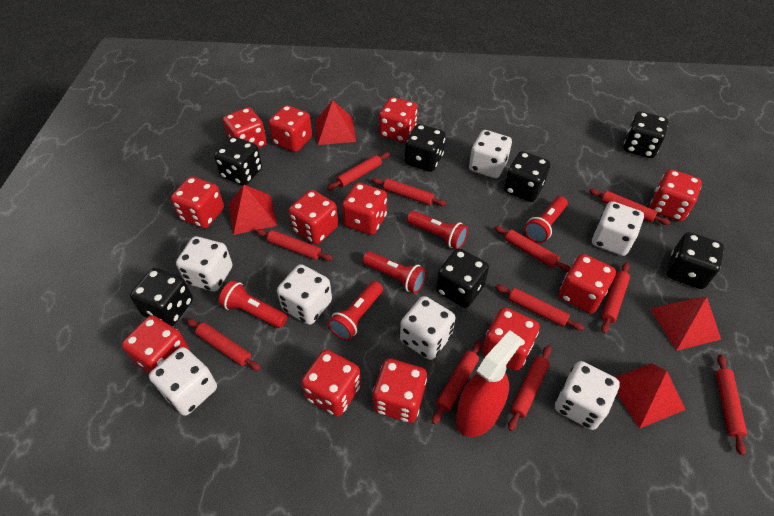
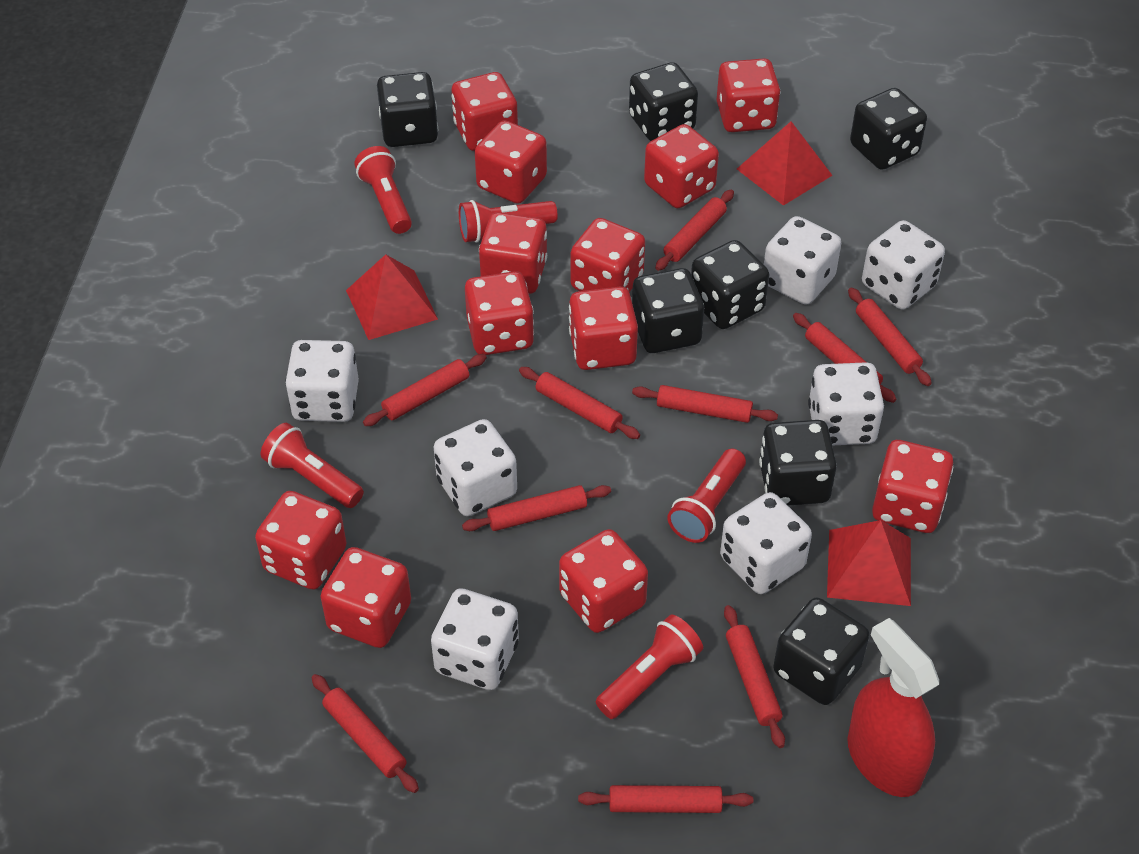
red pyramid: [229,185,277,235] [316,100,356,145] [615,363,686,428] [650,297,721,351] = 4 -> [346,254,438,340] [737,121,833,206] [827,520,911,606] = 3
red rolling pin: [187,319,261,371] [256,229,333,261] [327,152,390,190] [372,178,446,206] [432,340,482,424] [494,226,570,272] [495,285,584,331] [508,345,551,431] [589,189,671,225] [601,263,630,334] [716,355,747,455] = 11 -> [312,674,419,793] [363,354,487,426] [462,485,611,531] [519,367,640,439] [578,785,753,813] [632,385,778,423] [655,189,734,271] [724,605,785,748] [793,313,896,403] [848,287,931,386] = 10

